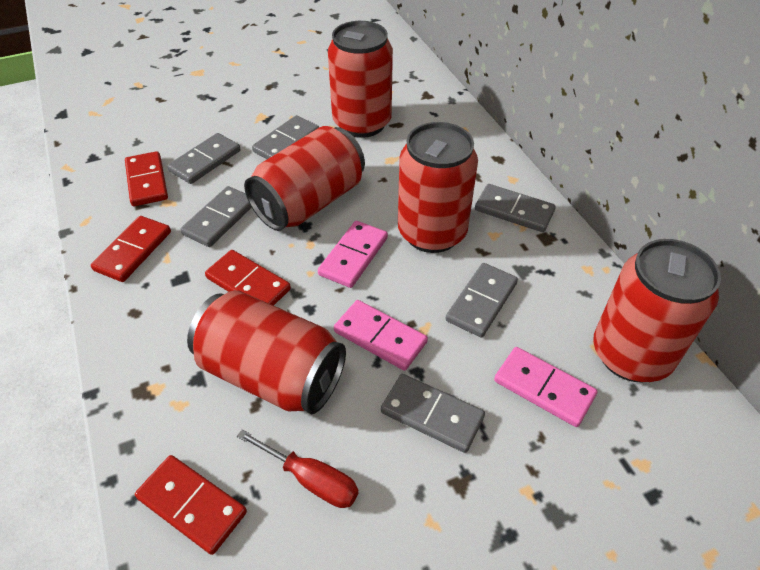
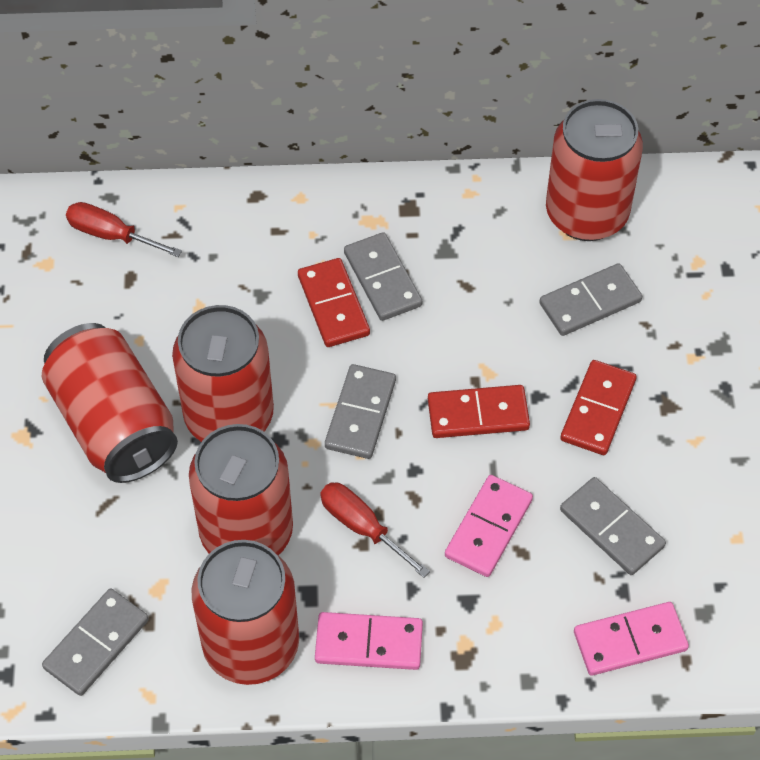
grey domino: [167,133,240,184] [180,186,252,247] [252,115,319,159] [381,374,485,453] [446,263,518,337] [475,184,556,232] = 6 -> [42,589,149,696] [325,364,396,459] [344,232,422,321] [539,263,642,336] [560,477,666,575] = 5
red domino: [91,216,171,282] [125,151,168,206] [135,455,247,555] [205,250,291,306] = 4 -> [298,258,370,347] [428,385,530,438] [560,360,637,455] = 3
red screwdriver: [237,429,358,508] = 1 -> [66,202,182,257] [320,483,430,578] = 2

